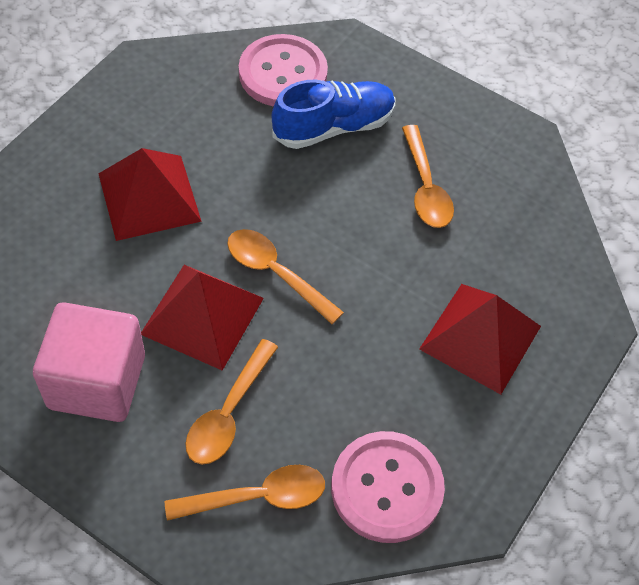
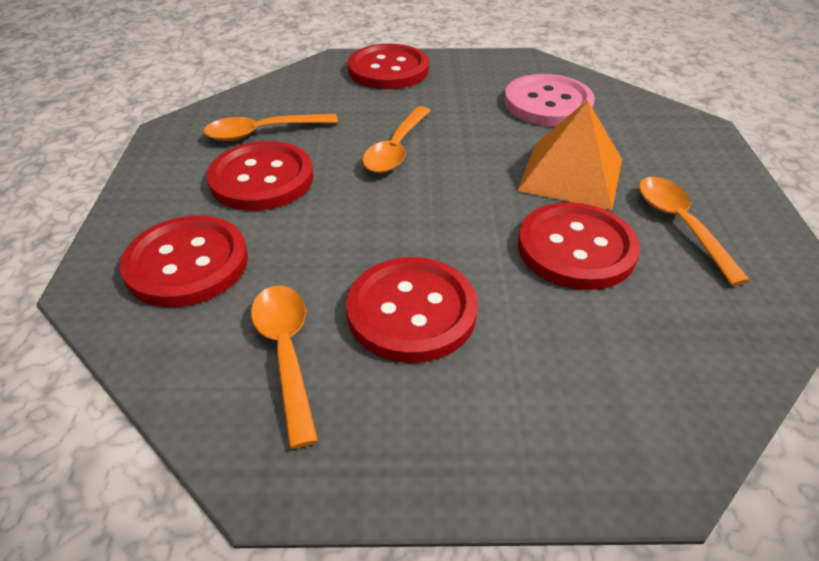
blue shoe: [271,80,395,149] = 1 -> none = 0
orange pyramid: none = 0 -> [517,100,622,210] = 1
pink button: [239,34,328,107] [331,431,445,543] = 2 -> [504,74,595,126] = 1
pink cube: [33,302,145,422] = 1 -> none = 0
red button: none = 0 -> [120,216,248,307] [207,141,314,211] [346,257,478,363] [348,44,429,89] [518,202,640,290] = 5
red pyramid: [98,148,202,241] [141,265,264,371] [419,284,541,395] = 3 -> none = 0

